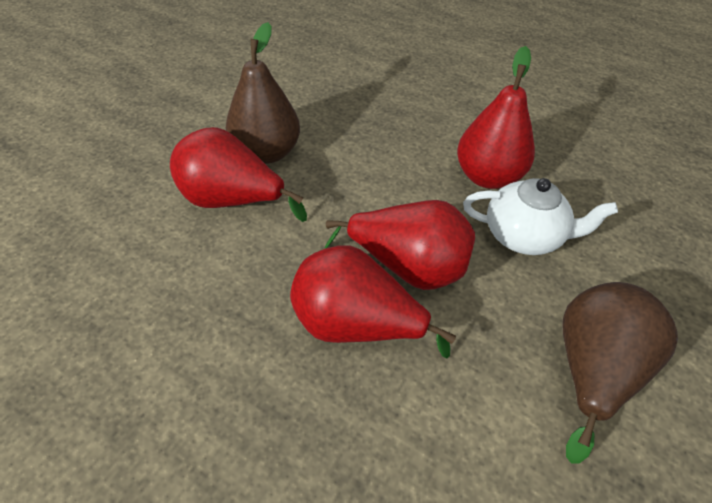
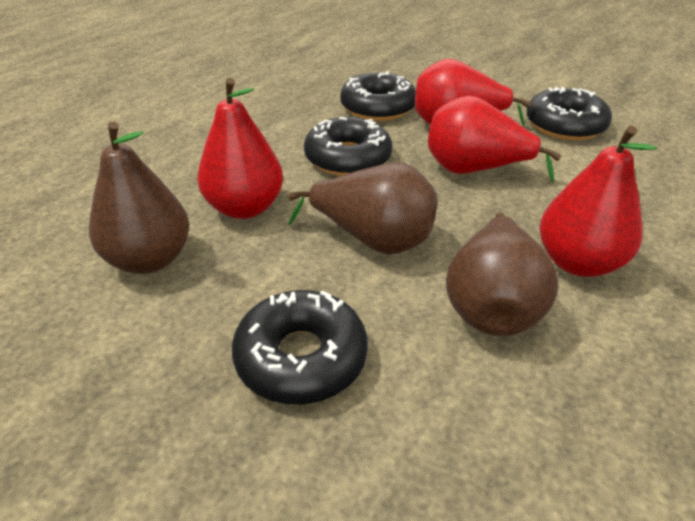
black donut: none = 0 -> [231,290,368,404] [304,117,392,176] [340,71,416,121] [526,87,612,140] = 4
brown pear: [226,22,300,164] [562,282,678,463] = 2 -> [89,121,190,274] [288,162,437,255] [446,212,559,336] = 3
white teapot: [463,178,618,255] = 1 -> none = 0

